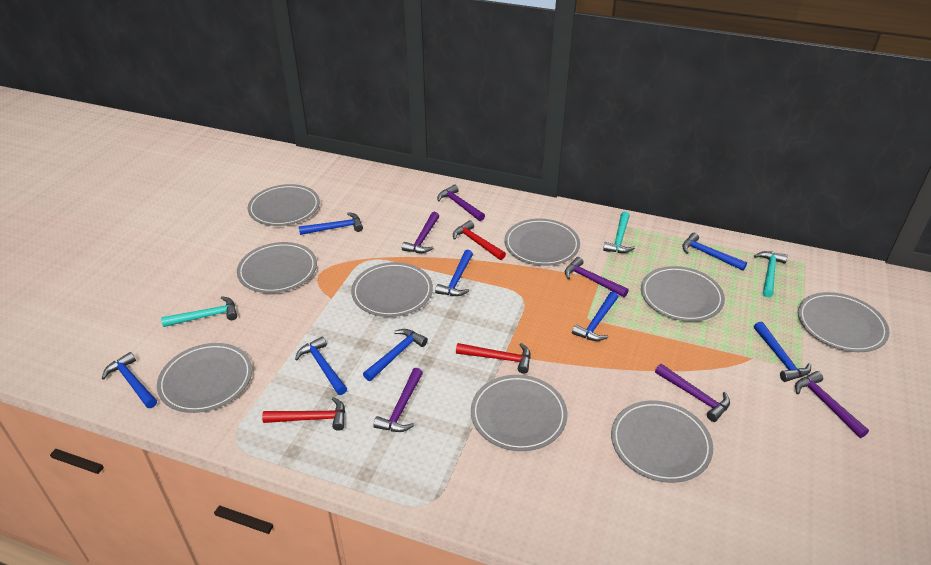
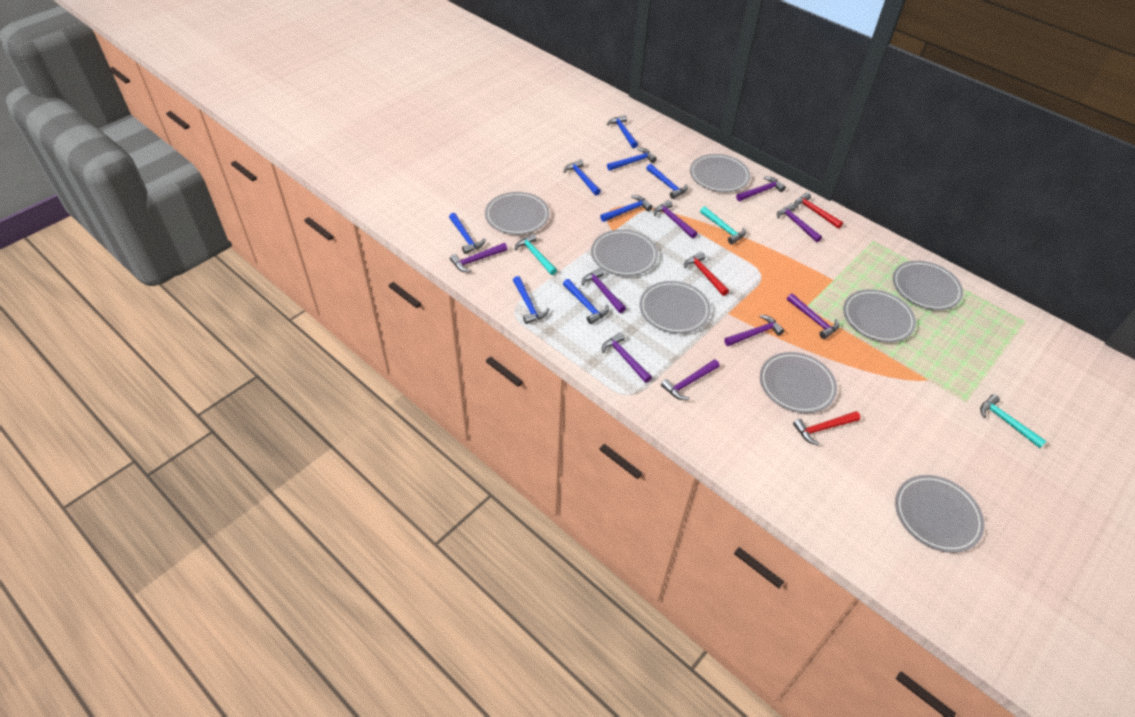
grey plate: [157,343,252,413] [237,242,317,293] [248,184,320,226] [351,262,433,317] [471,375,567,451] [504,219,580,266] [611,400,713,483] [641,266,725,322] [798,292,890,352] = 9 -> [485,192,549,235] [591,229,658,276] [640,281,711,334] [690,154,750,192] [760,352,837,413] [843,289,916,342] [893,261,963,310] [895,475,984,553] = 8
purple hammer: [373,368,423,432] [402,212,439,253] [437,185,485,221] [565,257,629,297] [655,364,730,422] [795,371,869,438] = 6 -> [450,243,507,272] [582,268,626,313] [602,332,652,383] [654,200,698,238] [661,359,720,400] [724,315,785,346] [736,177,786,201] [777,203,822,242] [787,293,839,339] = 9

